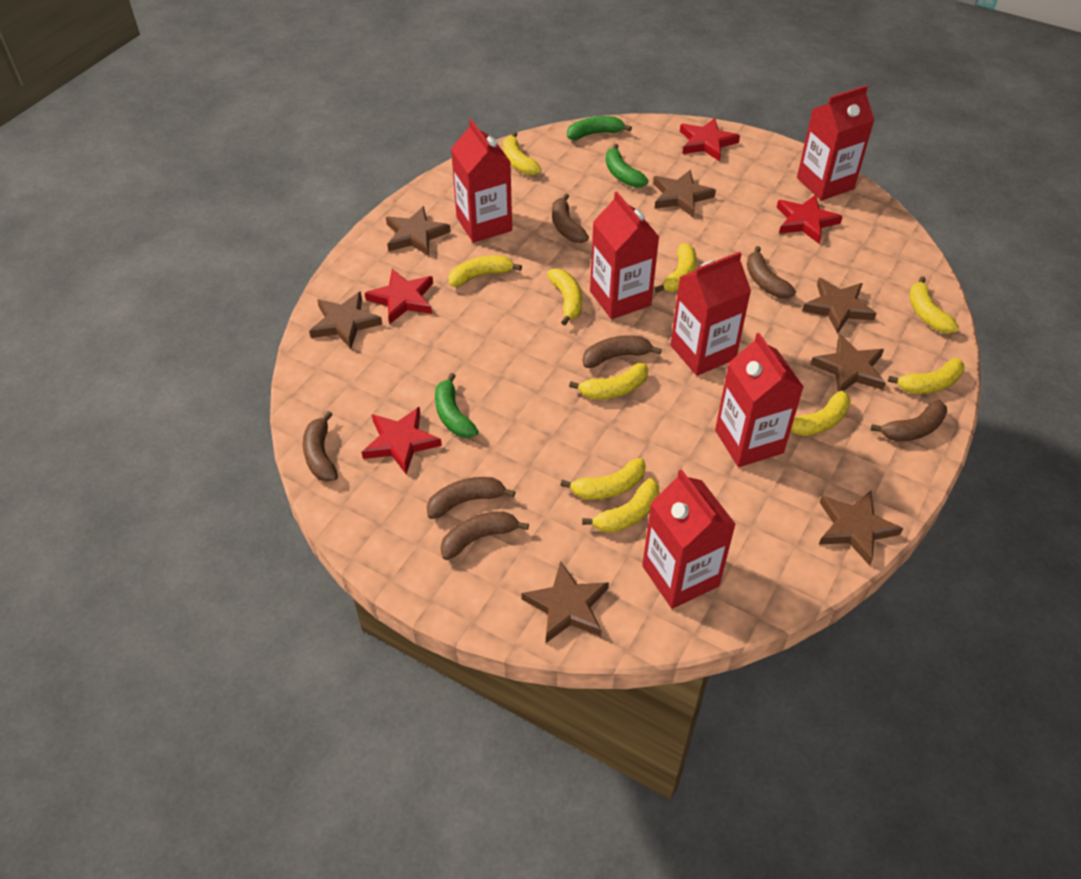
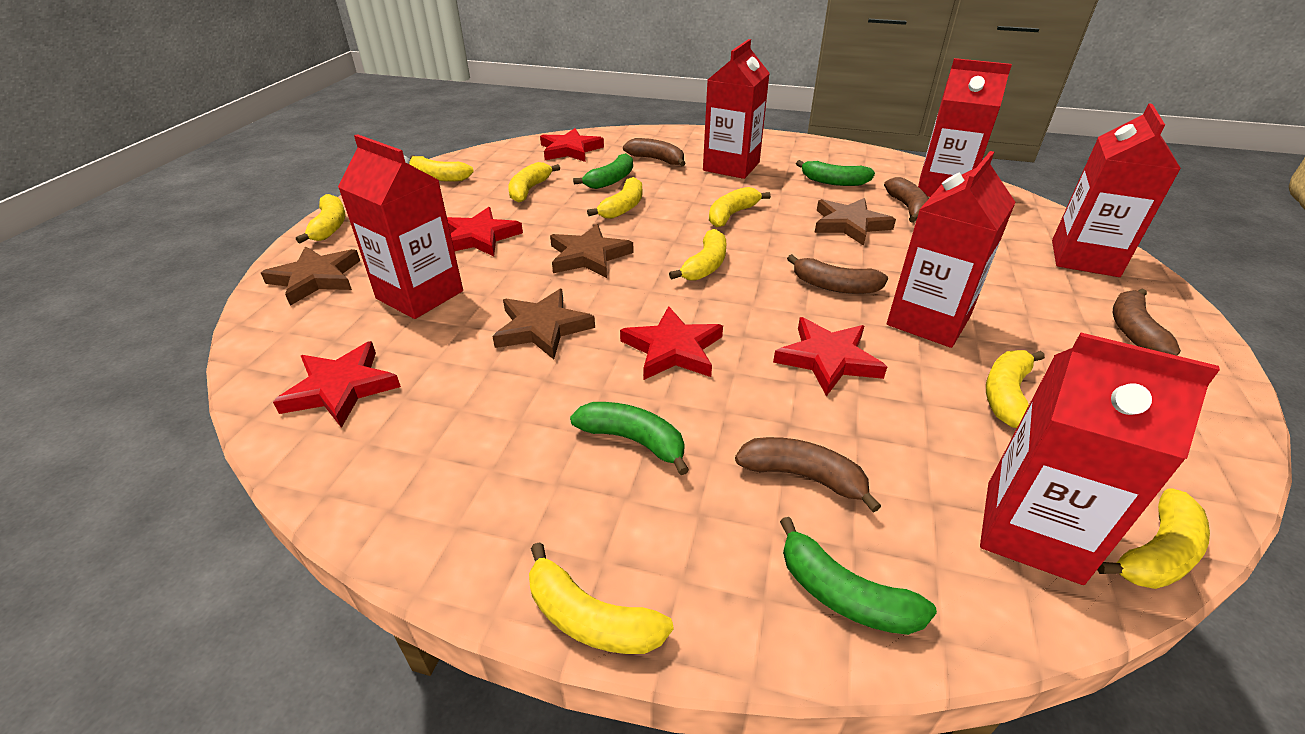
brown banana: [303,411,338,482] [427,477,515,519] [440,511,529,560] [552,193,589,243] [583,336,662,368] [747,246,796,299] [871,400,947,441] = 7 -> [623,138,686,166] [735,437,881,512] [787,254,888,294] [884,177,929,223] [1113,289,1181,356] = 5
brown star: [309,291,382,349] [386,206,451,256] [521,561,609,643] [653,170,716,217] [802,278,877,334] [811,335,886,392] [819,491,903,566] = 7 -> [261,246,360,306] [492,289,595,360] [550,224,634,278] [814,198,896,246] = 4
green banana: [435,373,478,438] [567,116,632,140] [606,144,648,188] = 3 -> [570,402,689,475] [573,153,633,189] [780,517,937,635] [796,160,875,186] = 4
red star: [362,407,442,474] [365,269,433,325] [680,118,740,161] [777,194,843,244] = 4 -> [273,341,401,428] [447,207,523,256] [540,128,604,162] [620,306,723,380] [773,317,887,396] = 5
yellow banana: [448,255,522,287] [503,132,541,175] [547,268,583,325] [560,458,646,500] [569,363,648,399] [582,478,659,533] [655,243,697,293] [791,391,851,436] [888,358,964,394] [909,276,959,334] = 10 -> [296,194,346,243] [409,155,474,182] [508,162,560,202] [529,542,673,654] [587,177,642,219] [669,229,727,281] [709,187,771,227] [986,350,1045,428] [1097,488,1210,589] = 9

